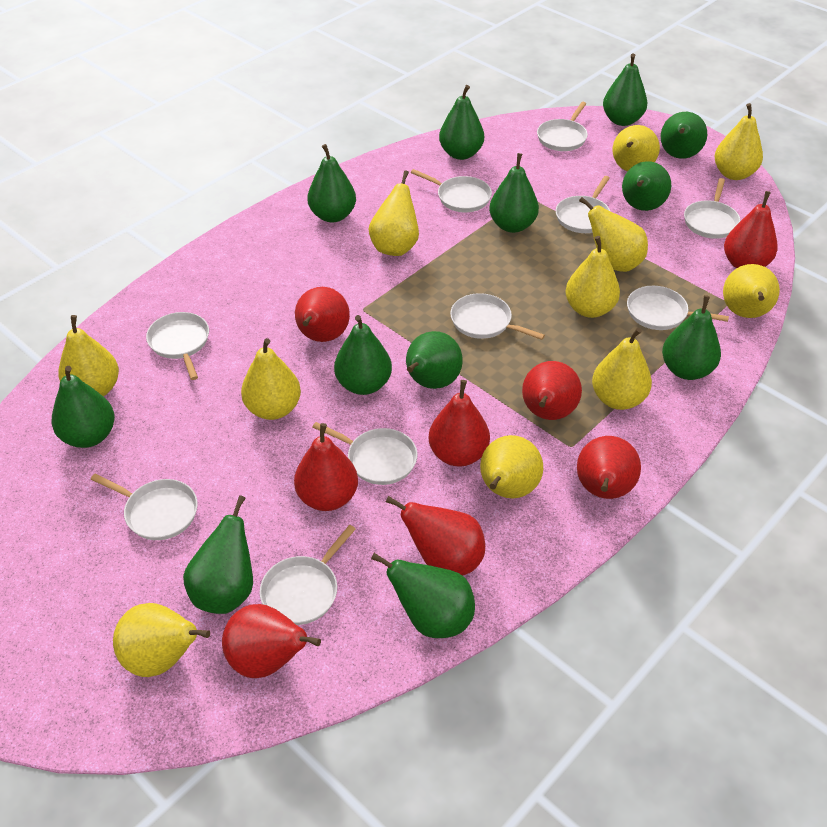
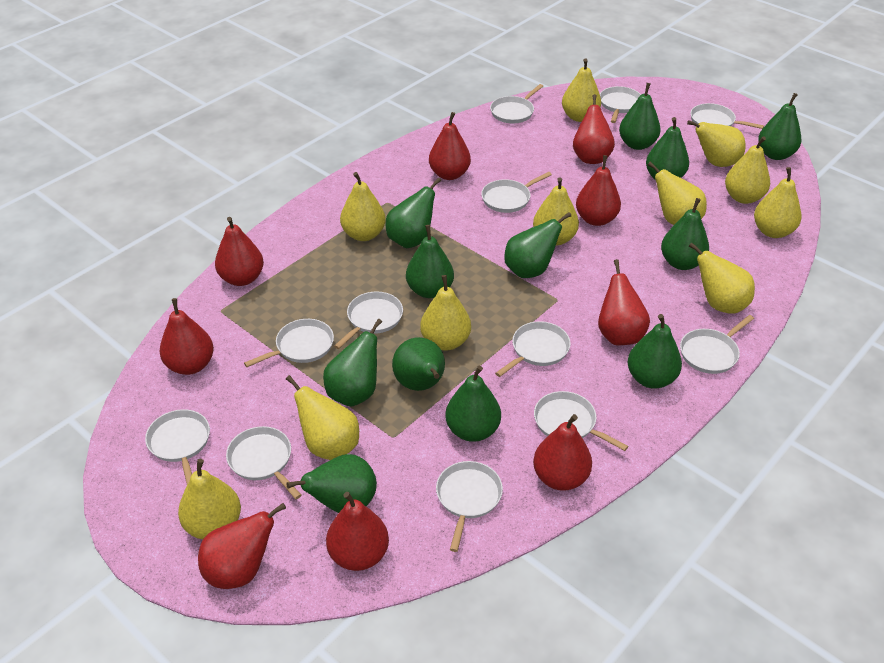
red pear: [222,604,321,678] [294,423,358,511] [295,287,350,342] [386,496,485,576] [429,380,490,466] [522,361,582,420] [577,436,641,499] [724,191,778,268] = 8 -> [160,298,214,375] [198,503,286,589] [215,217,264,286] [326,492,389,571] [429,112,471,180] [533,414,592,491] [573,94,615,164] [576,155,621,226] [598,259,650,346] = 9
white pan: [91,474,198,540] [146,312,209,380] [260,525,356,625] [313,422,418,485] [411,169,492,212] [450,293,545,340] [537,102,588,151] [556,176,611,233] [627,286,729,330] [684,178,741,239] = 10 -> [145,409,210,485] [226,426,302,499] [244,319,334,367] [334,291,403,349] [436,461,503,552] [481,172,552,213] [490,84,543,123] [495,321,571,377] [534,391,628,451] [600,86,641,123] [680,315,754,374] [690,103,764,129] = 12

